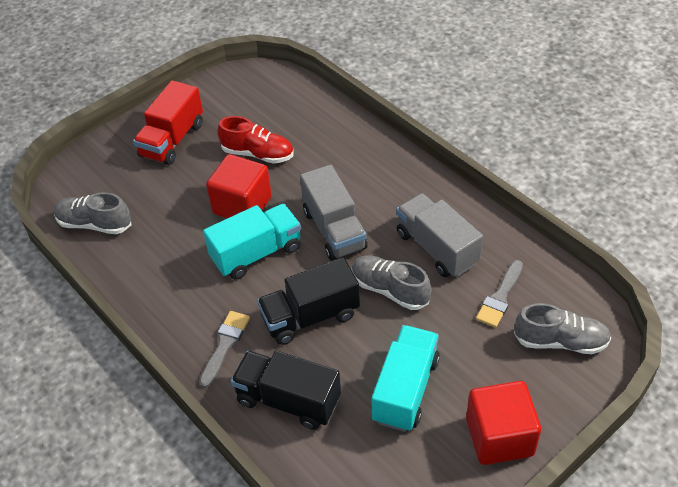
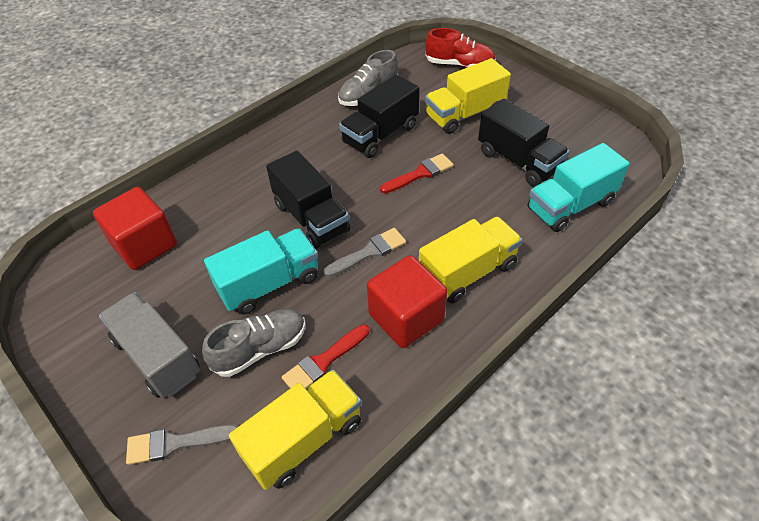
black truck: [231,351,341,430] [257,258,360,345] = 2 -> [266,151,350,249] [339,74,420,158] [478,99,569,187] = 3
grey shoe: [53,192,131,234] [352,255,432,310] [514,303,611,354] = 3 -> [202,309,306,377] [338,50,398,106] = 2
grey truck: [300,165,368,261] [396,193,483,277] = 2 -> [99,292,200,398] = 1
red brush: none = 0 -> [282,324,370,389] [380,153,454,193] = 2
red truck: [133,80,203,165] = 1 -> none = 0
yellow truck: none = 0 -> [229,369,361,490] [419,217,522,303] [425,58,511,134] = 3

